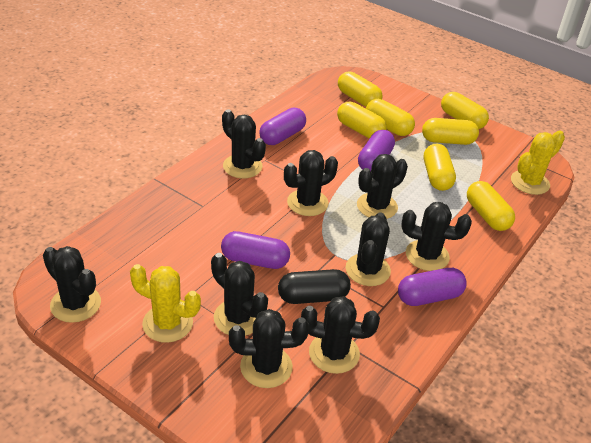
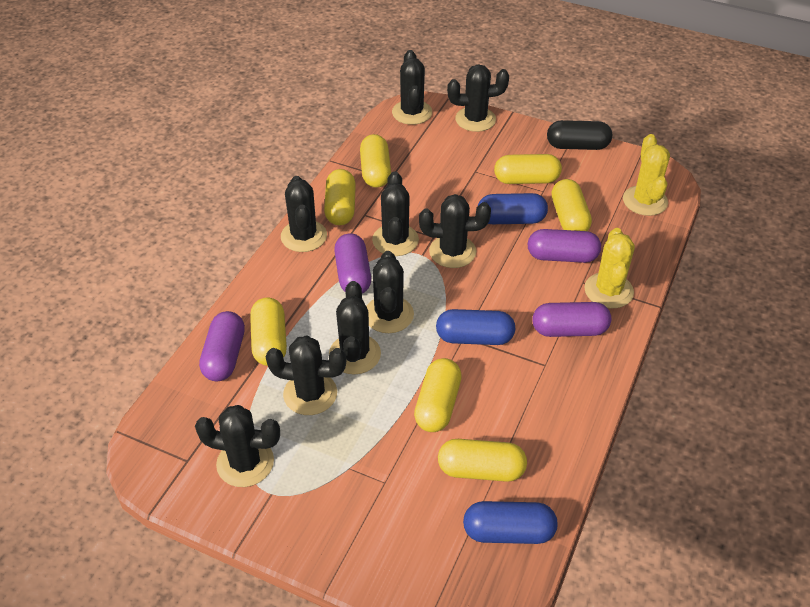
blue capsule: none = 0 -> [436,309,515,345] [463,501,558,544] [478,193,548,224] = 3

